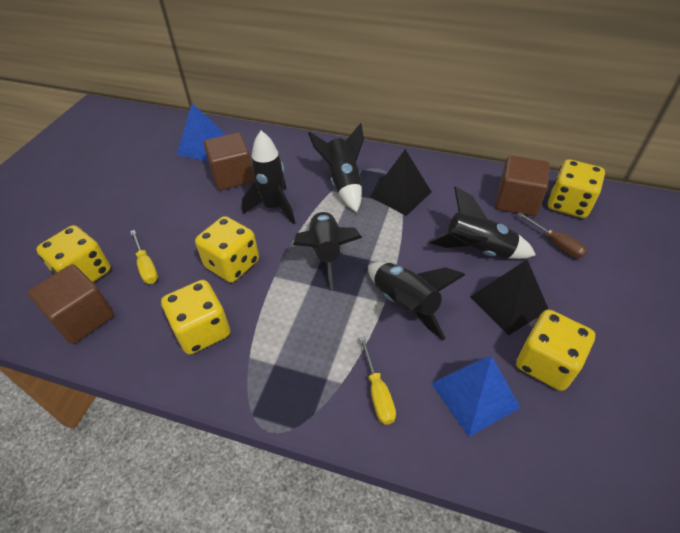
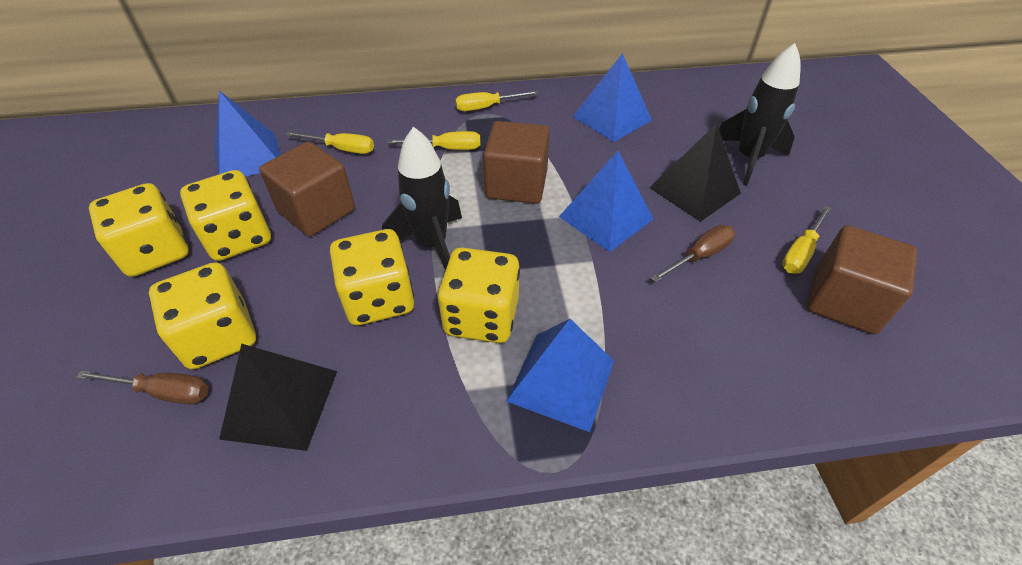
black rocket: [242,131,295,224] [293,211,362,290] [308,123,364,212] [368,262,465,340] [428,186,536,259] = 5 -> [382,127,462,270] [719,43,801,185] = 2
blue pyramid: [177,103,226,161] [431,356,521,437] = 2 -> [214,91,280,177] [506,319,614,432] [559,151,653,252] [573,53,652,142] = 4
brown screwdriver: [517,212,587,258] = 1 -> [76,371,209,404] [651,225,735,282] = 2
yellow screwdriver: [130,230,158,284] [359,337,396,425] = 2 -> [285,132,374,154] [388,131,480,150] [455,90,539,111] [782,205,831,274] = 4

